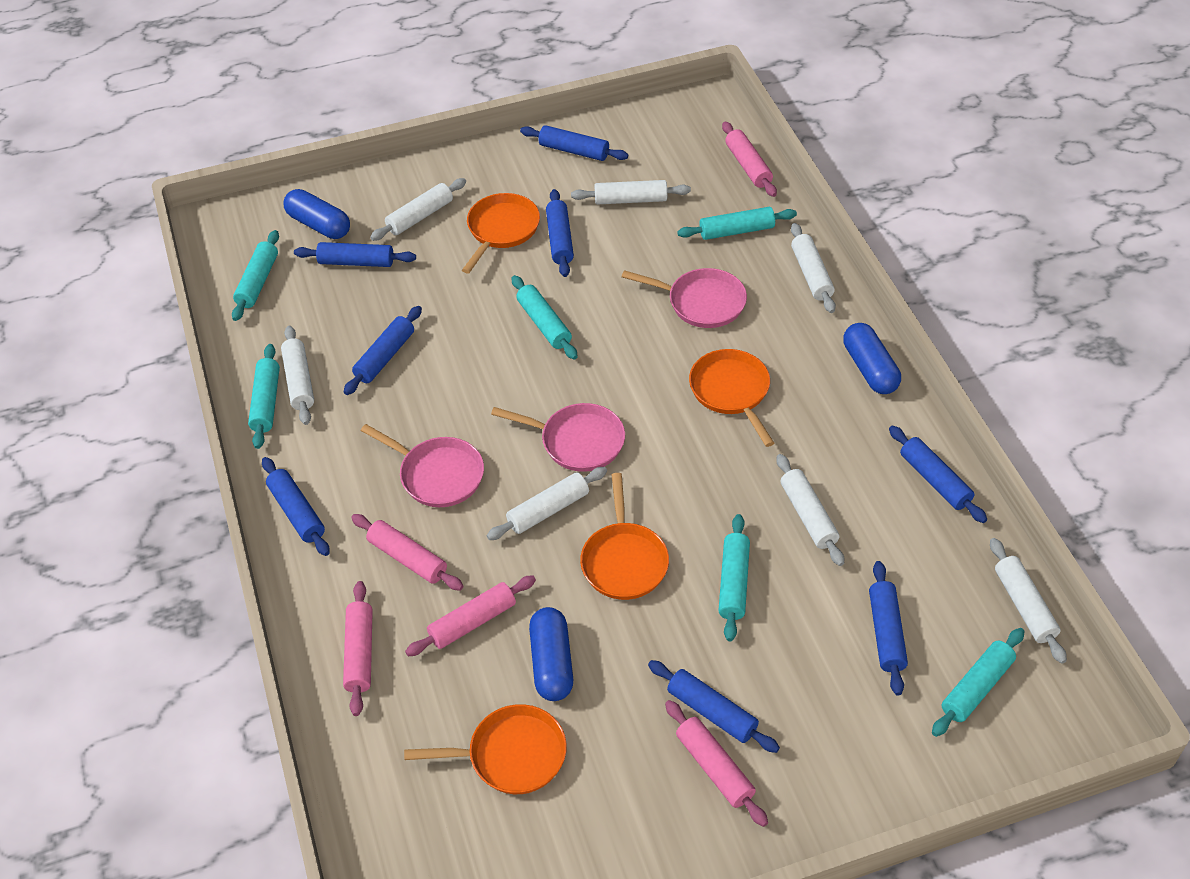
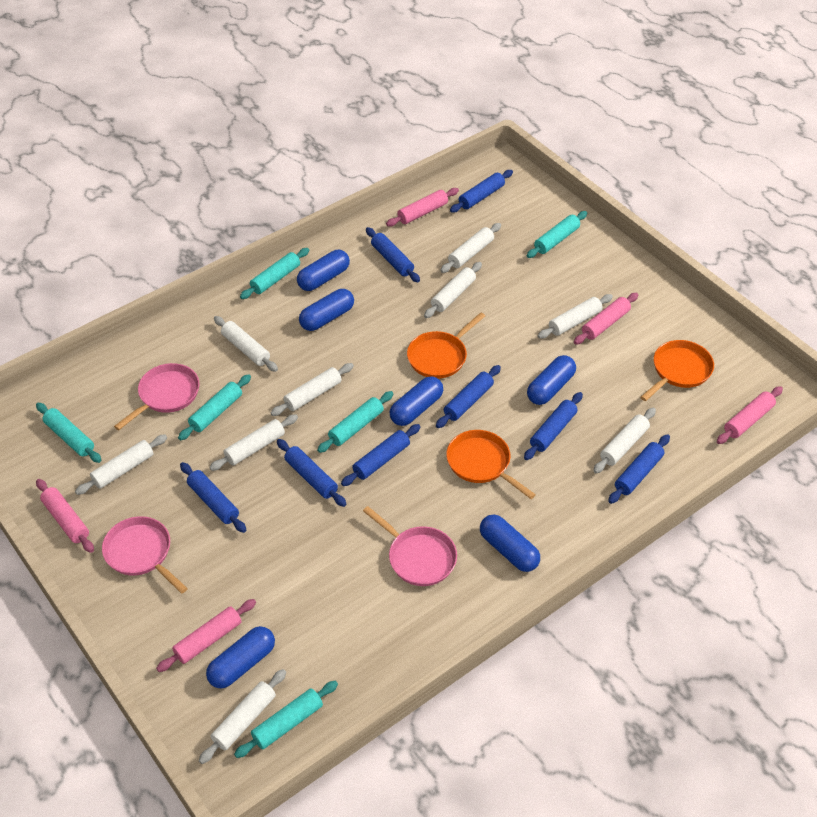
blue capsule: [284,189,350,239] [529,607,573,701] [843,323,901,394] = 3 -> [206,626,275,689] [297,250,350,291] [299,289,354,331] [390,376,443,426] [480,515,540,572] [527,355,576,405] = 6
orange pan: [404,704,567,794] [462,193,540,274] [580,473,669,600] [689,349,774,447] = 4 -> [407,312,485,379] [446,430,536,499] [640,340,714,401] = 3
white rolling pin: [281,326,314,425] [370,178,466,241] [487,467,607,540] [571,180,691,205] [777,454,844,566] [791,223,836,313] [990,538,1067,664] = 7 -> [75,434,167,495] [199,669,286,764] [209,414,298,471] [214,316,278,372] [271,363,354,416] [424,262,482,318] [440,223,501,273] [538,294,613,339] [593,408,656,473] = 9

